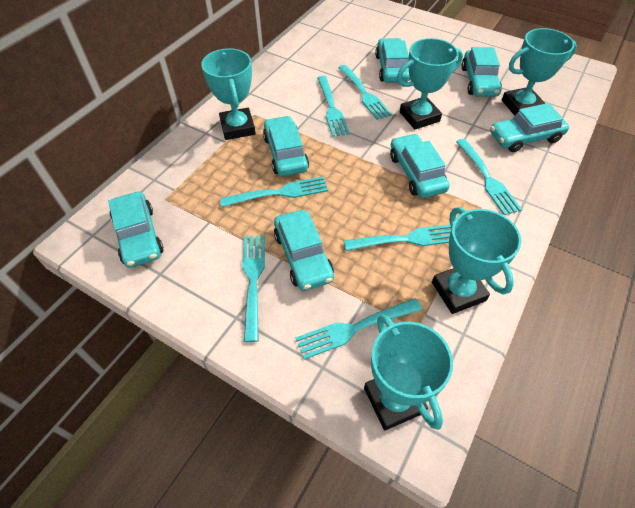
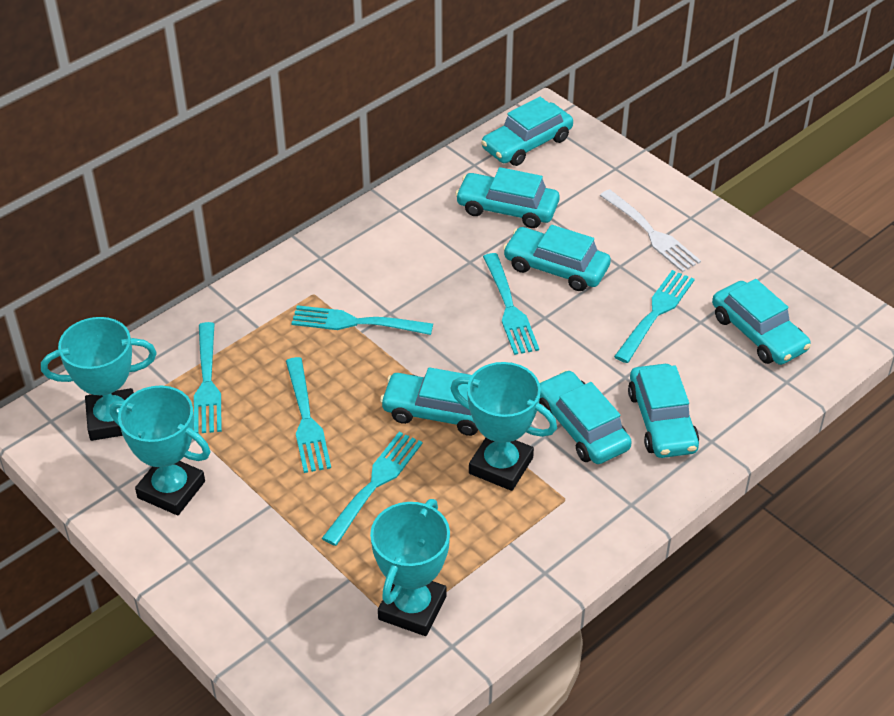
turquoise fork: [220,177,328,207] [242,235,265,342] [296,298,422,360] [317,76,350,137] [338,65,392,120] [344,224,451,251] [456,139,522,215] = 7 -> [194,322,222,434] [286,357,331,473] [291,305,433,335] [322,432,422,546] [483,253,539,355] [614,270,695,363] = 6
turquoise trophy: [201,48,256,140] [364,314,453,431] [397,38,463,129] [432,207,521,314] [502,28,577,116] = 5 -> [41,317,157,441] [110,386,210,515] [370,499,450,636] [450,362,557,491] = 4
white fork: none = 0 -> [600,189,701,272] = 1

